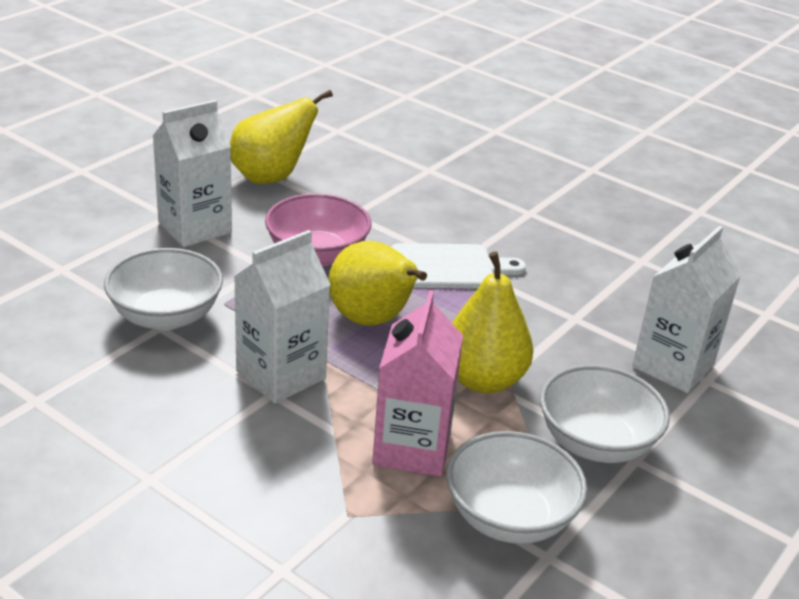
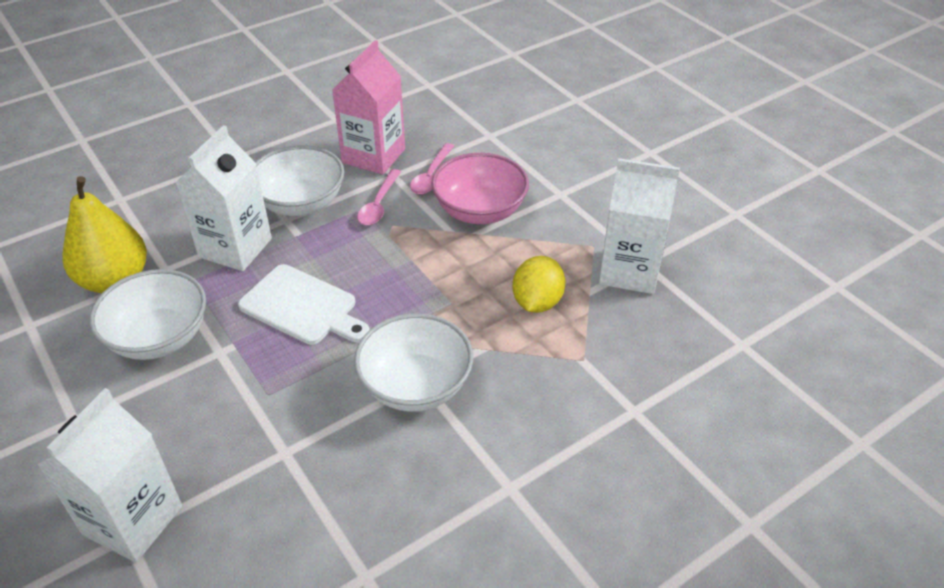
pink spoon: none = 0 -> [357,169,401,225] [410,143,454,195] = 2
yellow lemon: none = 0 -> [513,256,565,313] = 1
yellow pear: [230,90,333,184] [328,241,427,326] [452,251,533,393] = 3 -> [62,176,147,293] = 1

